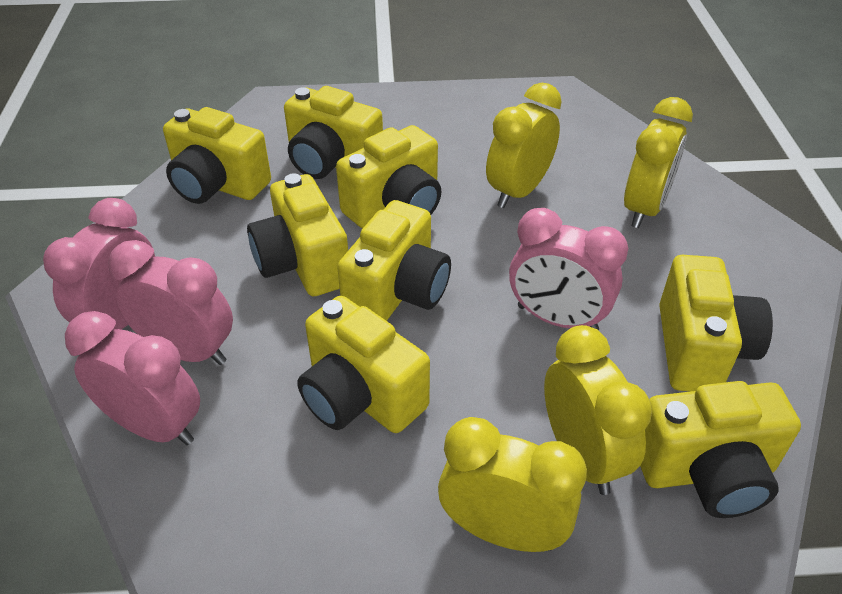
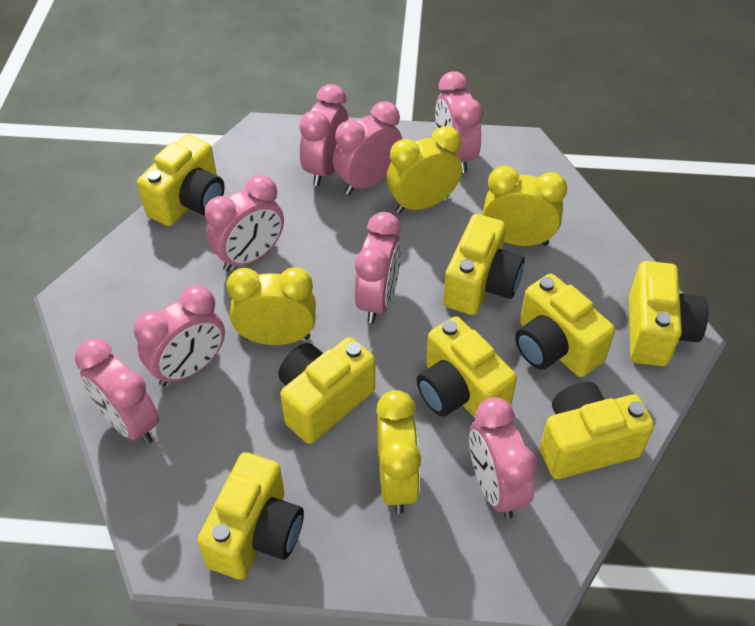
pink clock: [43,198,155,329] [65,311,200,445] [108,240,233,365] [509,208,628,331] = 4 -> [75,338,159,445] [134,286,225,386] [205,175,284,271] [299,84,348,186] [333,101,402,195] [355,212,401,323] [435,71,483,173] [469,397,537,519] = 8

